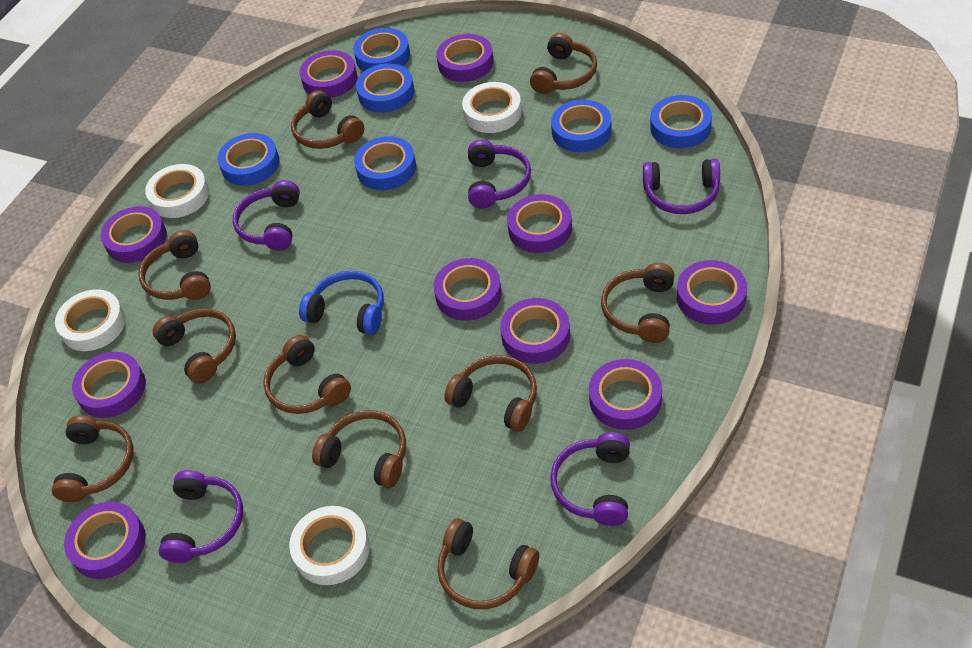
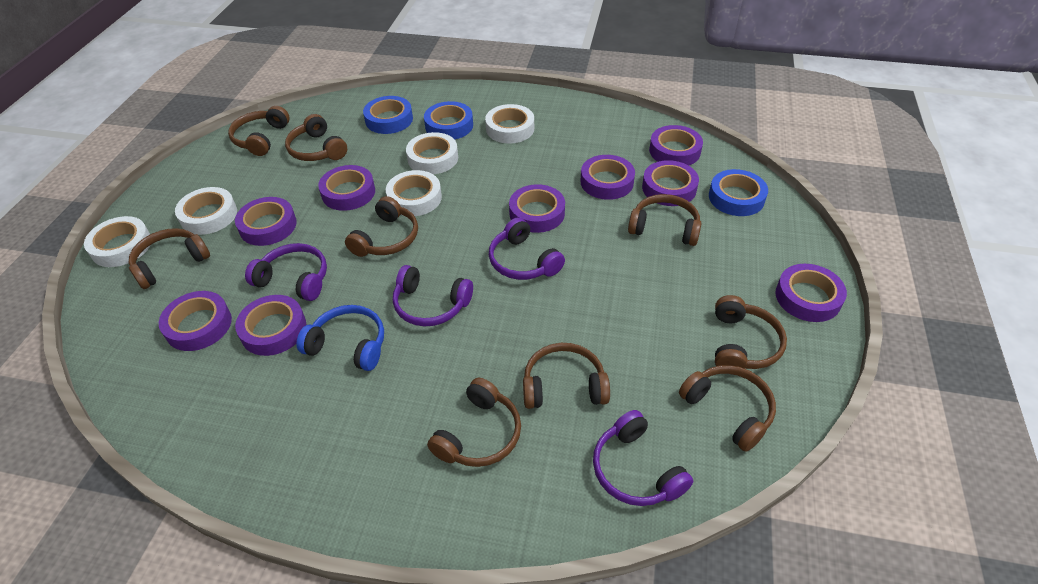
blue tape: [218,133,280,186] [353,28,410,72] [354,136,416,190] [356,63,414,113] [551,100,612,152] [650,95,712,148] = 6 -> [363,96,413,134] [424,101,473,140] [709,169,768,216] = 3
brown headphones: [52,415,134,502] [139,230,211,300] [153,308,236,384] [263,335,351,414] [291,90,364,149] [312,410,406,488] [437,518,539,609] [444,355,537,432] [530,33,597,94] [601,263,674,343] = 10 -> [129,228,210,289] [228,106,290,156] [285,114,347,161] [345,196,418,257] [427,378,521,467] [523,343,610,409] [628,194,702,246] [679,365,776,452] [715,295,787,369] = 9
purple headphones: [159,470,243,563] [233,180,300,250] [468,140,531,209] [550,432,630,526] [643,159,720,214] = 5 -> [245,243,327,301] [393,265,473,326] [489,218,565,280] [593,410,693,506] = 4
purple tape: [64,502,146,579] [72,352,146,418] [101,206,167,263] [300,50,357,98] [434,258,502,321] [436,34,494,82] [500,298,570,364] [507,194,572,253] [589,359,662,430] [677,260,747,325] = 10 -> [159,291,232,351] [235,197,297,246] [235,295,306,356] [318,165,375,211] [509,184,565,233] [581,155,635,200] [642,160,699,206] [649,125,703,165] [776,264,847,322] = 9
white tape: [55,289,126,351] [145,164,209,218] [289,506,370,585] [462,82,522,133] = 4 -> [84,216,150,267] [175,187,237,235] [386,170,442,216] [406,132,458,174] [485,104,534,143] = 5

